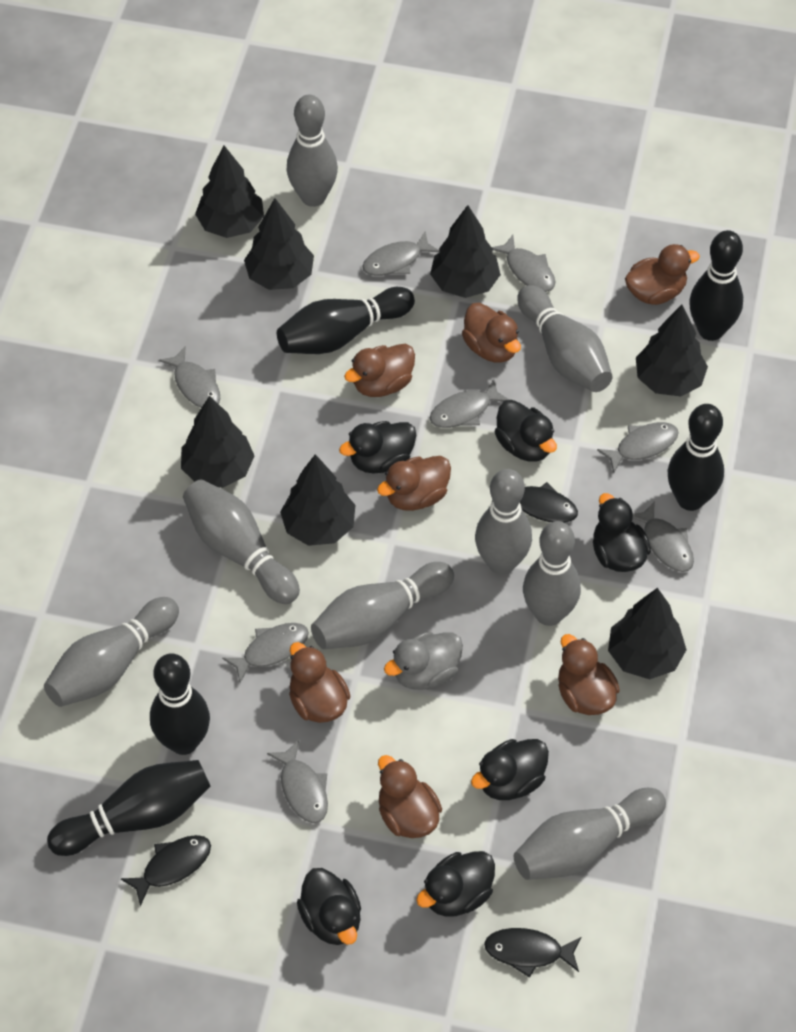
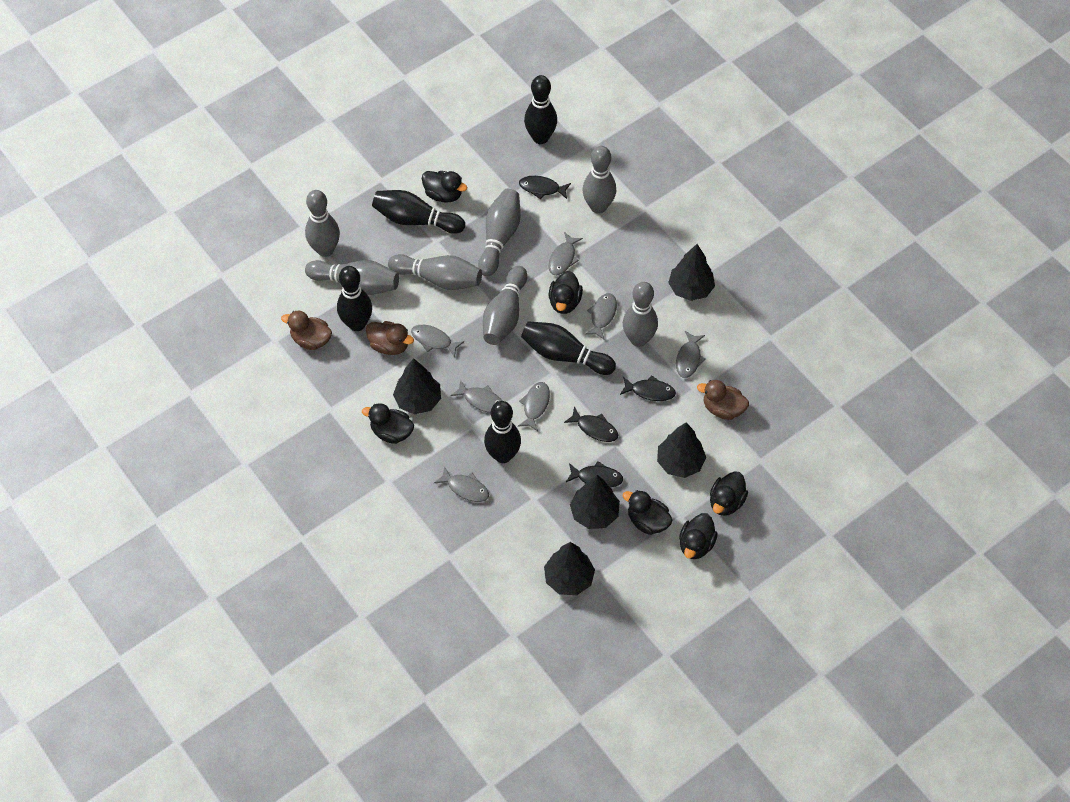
black fish: [121,835,211,906] [484,928,581,978] [492,482,578,523] = 3 -> [519,176,571,200] [564,407,618,442] [566,461,623,488] [620,375,676,401] = 4
black tree: [181,396,254,488] [195,146,264,238] [244,198,314,290] [280,454,355,546] [430,205,501,298] [608,588,686,679] [636,304,708,396] = 7 -> [393,358,441,415] [544,542,595,595] [570,475,620,529] [657,422,706,478] [668,244,715,301] = 5
brown duck: [289,642,351,723] [344,344,415,397] [377,456,451,511] [378,755,442,838] [462,303,521,363] [558,634,620,715] [625,244,700,305] = 7 -> [281,311,332,350] [366,321,414,355] [697,380,749,420] = 3
grey bowling pin: [44,597,179,707] [183,479,300,604] [286,95,338,207] [311,562,454,649] [475,469,532,575] [514,788,666,880] [517,285,613,392] [523,521,581,626] = 8 -> [305,190,340,257] [305,260,399,295] [388,254,482,290] [478,189,521,277] [483,266,527,345] [582,146,616,214] [623,282,658,347] = 7
grey duck: [384,632,463,690] = 1 -> none = 0
grey fish: [159,347,220,408] [222,623,309,683] [267,741,328,823] [362,232,440,276] [430,379,509,428] [492,235,555,292] [597,422,679,474] [633,502,694,572] = 8 -> [411,325,464,358] [434,466,489,502] [451,379,502,413] [518,382,550,431] [548,232,583,275] [585,293,617,340] [676,331,706,378] = 7

